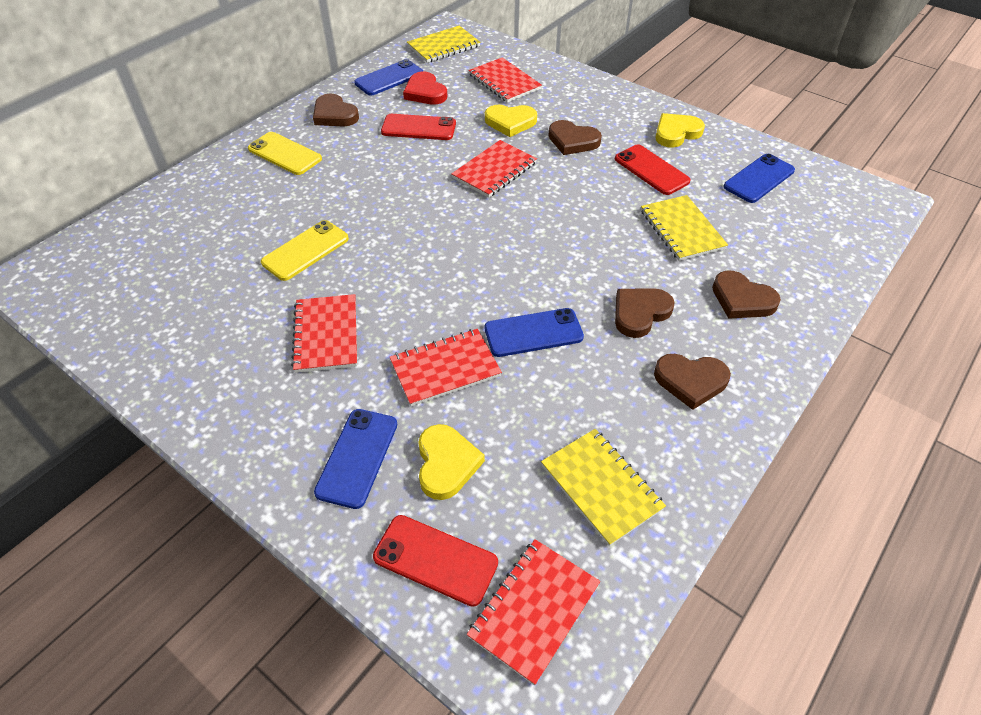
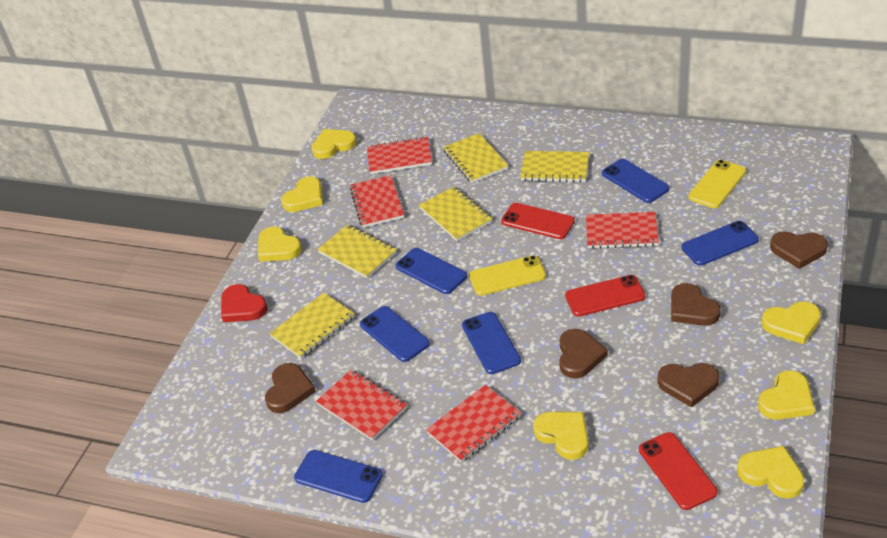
blue phone: [314,409,397,509] [354,59,423,96] [485,308,584,357] [724,154,795,203] = 4 -> [294,450,383,503] [360,306,430,362] [396,248,467,294] [462,312,521,374] [602,159,669,203] [681,221,759,266] = 6
yellow heart: [418,424,485,500] [485,105,537,137] [655,113,705,148] = 3 -> [258,227,302,262] [281,176,323,212] [311,129,357,159] [533,412,589,460] [737,446,804,499] [758,370,815,420] [762,301,821,344] = 7
yellow notebook: [407,26,480,63] [541,429,666,546] [641,195,728,261] = 3 -> [269,293,355,358] [317,224,397,278] [419,186,492,241] [443,133,509,183] [520,151,589,182] = 5

